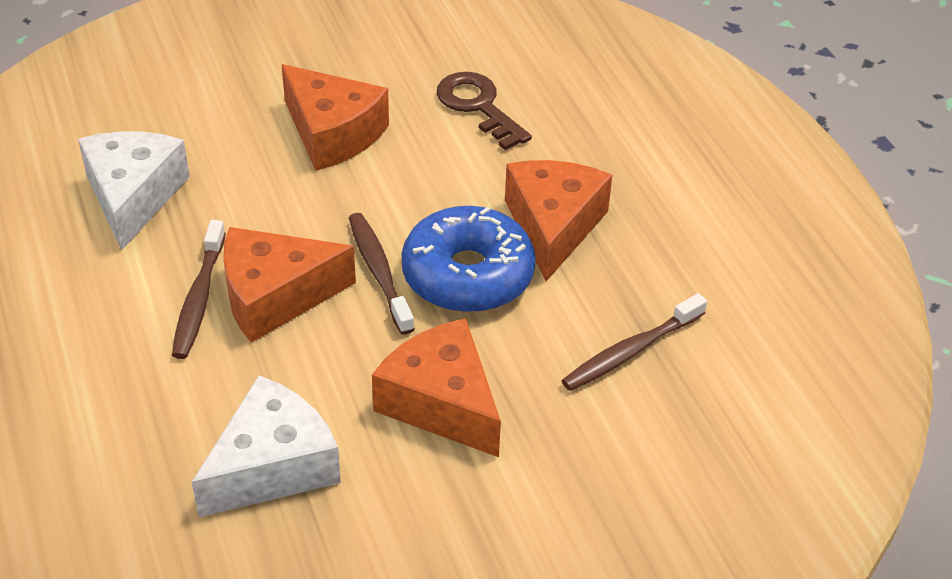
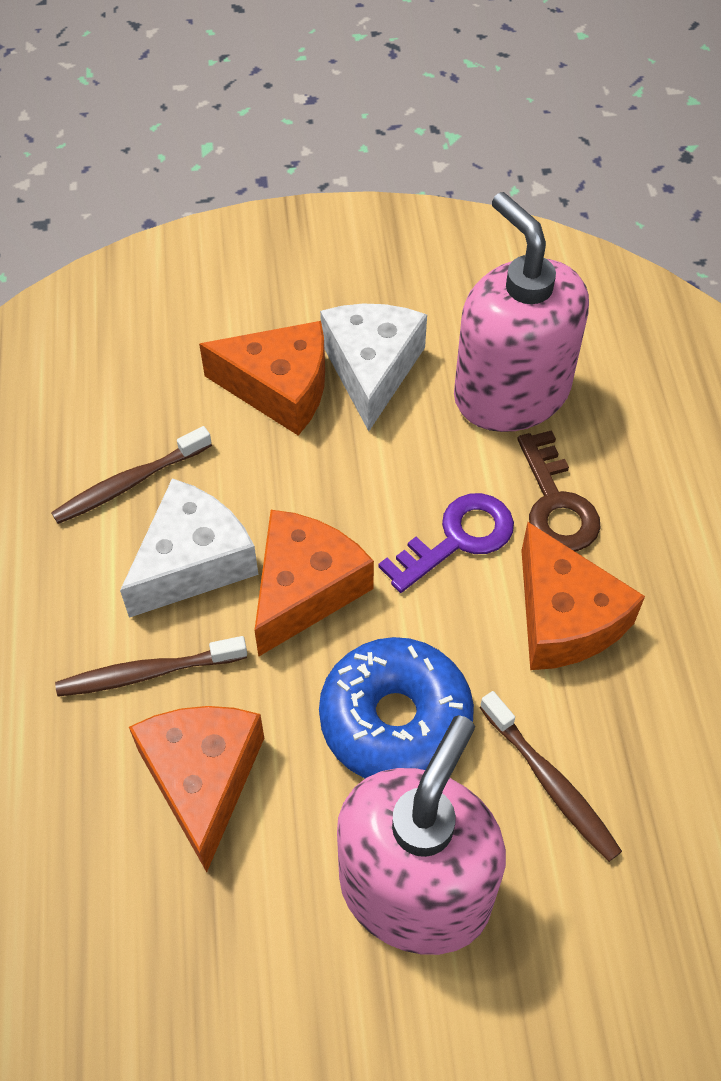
pink soap dispenser: none = 0 -> [337,715,506,955] [454,192,589,432] = 2
purple key: none = 0 -> [378,493,514,593] = 1

